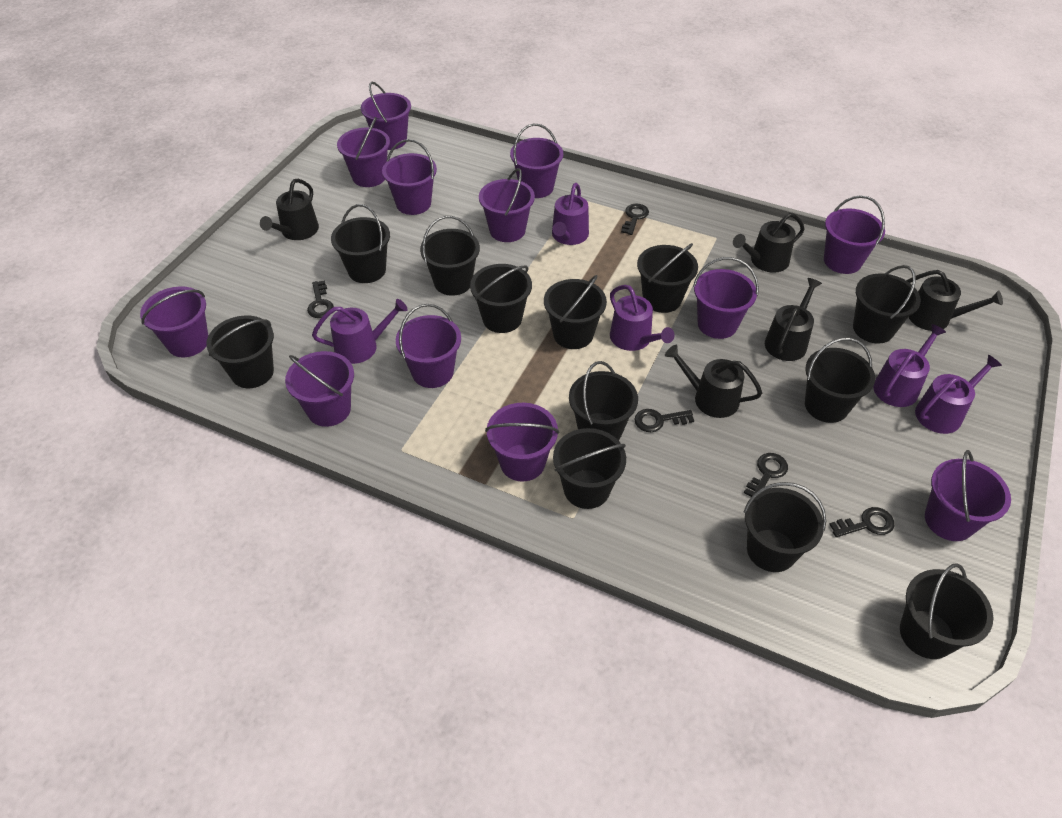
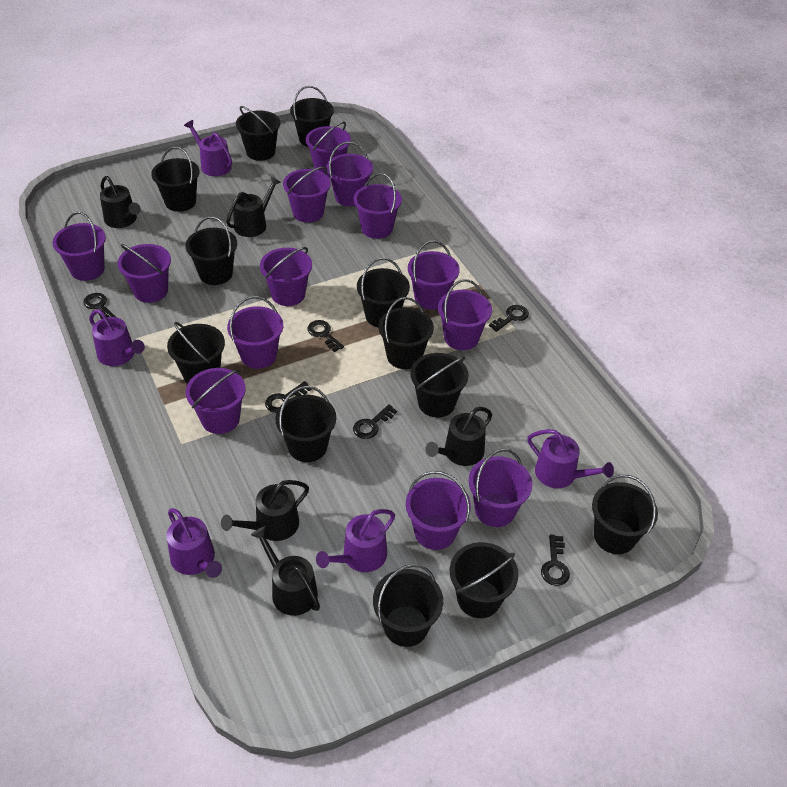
black key: [307,280,334,318] [621,204,649,235] [634,409,694,432] [744,453,788,497] [829,507,894,537] = 5 -> [83,293,116,319] [265,381,312,413] [307,320,344,352] [353,404,397,439] [489,305,529,332] [541,535,570,586] = 6
purple bucket: [140,286,208,357] [285,351,354,427] [337,117,390,187] [361,82,411,150] [382,139,437,215] [396,304,461,388] [479,168,535,242] [485,403,559,481] [510,124,563,198] [693,257,759,339] [824,195,885,274] [925,450,1011,541] = 12 -> [53,212,106,281] [118,244,171,303] [186,368,246,434] [227,296,283,369] [260,247,312,306] [283,167,331,223] [306,122,351,177] [327,142,373,206] [354,173,402,239] [406,471,471,550] [408,240,460,310] [438,279,492,350] [469,449,532,527] = 13

